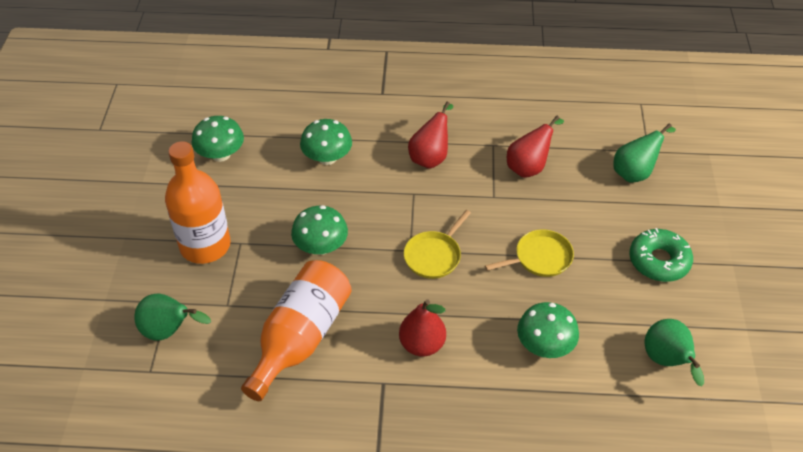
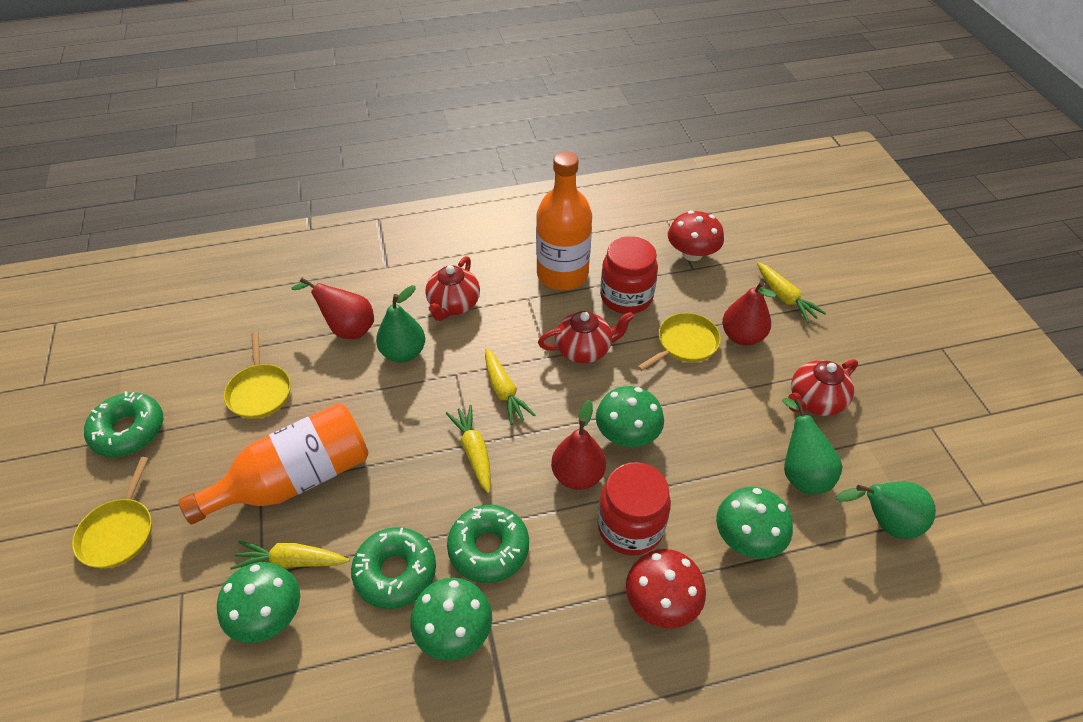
green donut: [629,228,693,282] = 1 -> [84,391,163,457] [351,527,436,609] [447,505,529,583] = 3
red jar: none = 0 -> [598,462,671,556] [600,236,658,314] = 2
red mushroom: none = 0 -> [626,549,706,628] [668,211,724,261] = 2
red teapot: none = 0 -> [425,256,480,321] [538,311,634,363] [788,359,858,416] = 3
yellow carrot: none = 0 -> [230,541,350,570] [446,405,491,493] [485,348,535,425] [757,262,826,323] = 4
yellow pan: [404,210,471,279] [485,229,574,277] = 2 -> [72,457,152,568] [224,332,291,419] [637,313,721,371] = 3

